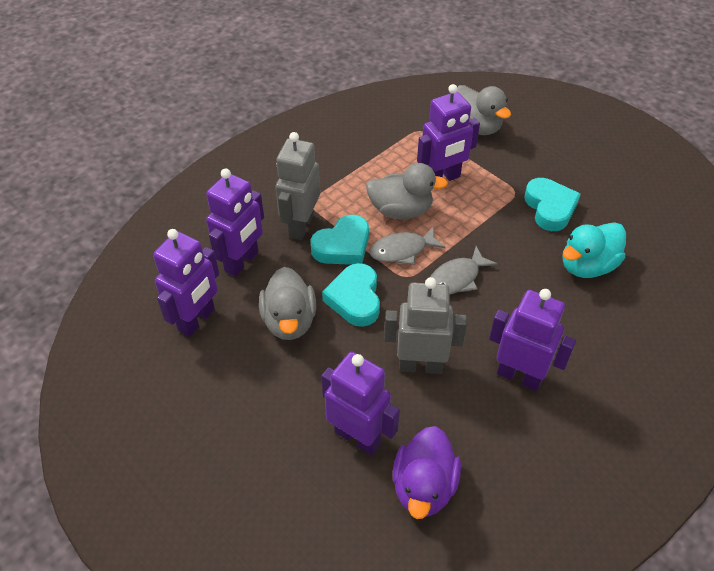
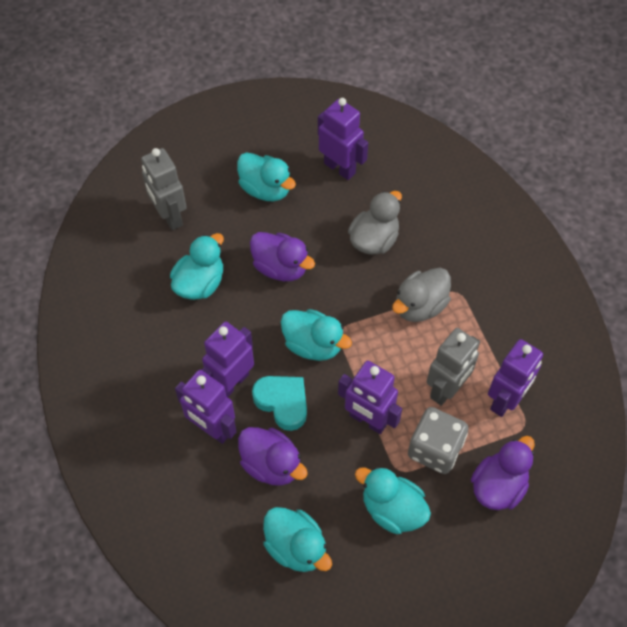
grey dice: none = 0 -> [408,407,469,474] = 1
grey duck: [259,267,316,340] [366,163,448,219] [457,85,511,135] = 3 -> [348,191,402,255] [392,268,451,322] = 2
grey fish: [370,226,446,265] [430,246,498,295] = 2 -> none = 0
purple duck: [392,426,461,519] = 1 -> [238,427,308,486] [250,232,315,281] [471,436,535,510] = 3
turquoise duck: [563,222,626,278] = 1 -> [170,233,224,300] [237,152,296,201] [263,507,332,572] [281,309,352,361] [355,467,431,534] = 5
turquoise heart: [310,215,369,265] [322,263,380,327] [524,178,581,231] = 3 -> [252,376,307,431] = 1

